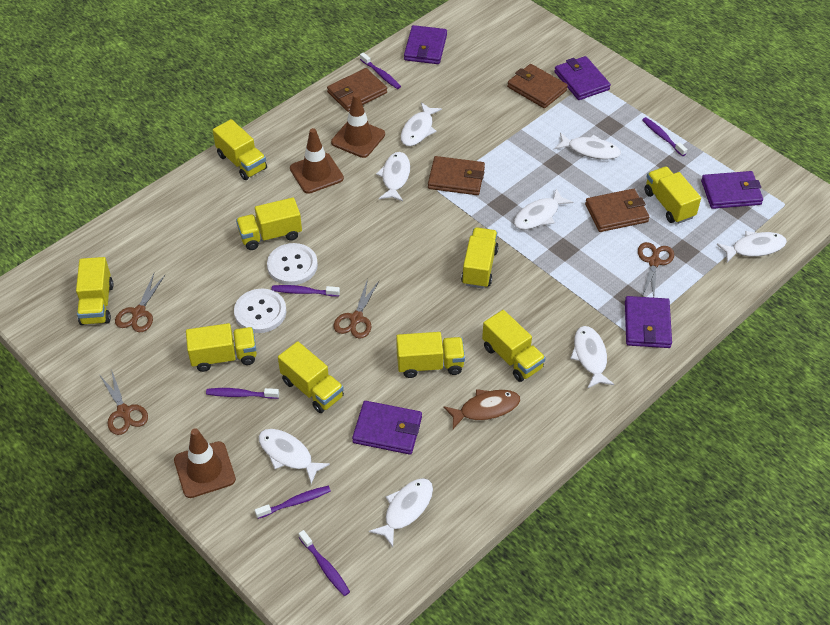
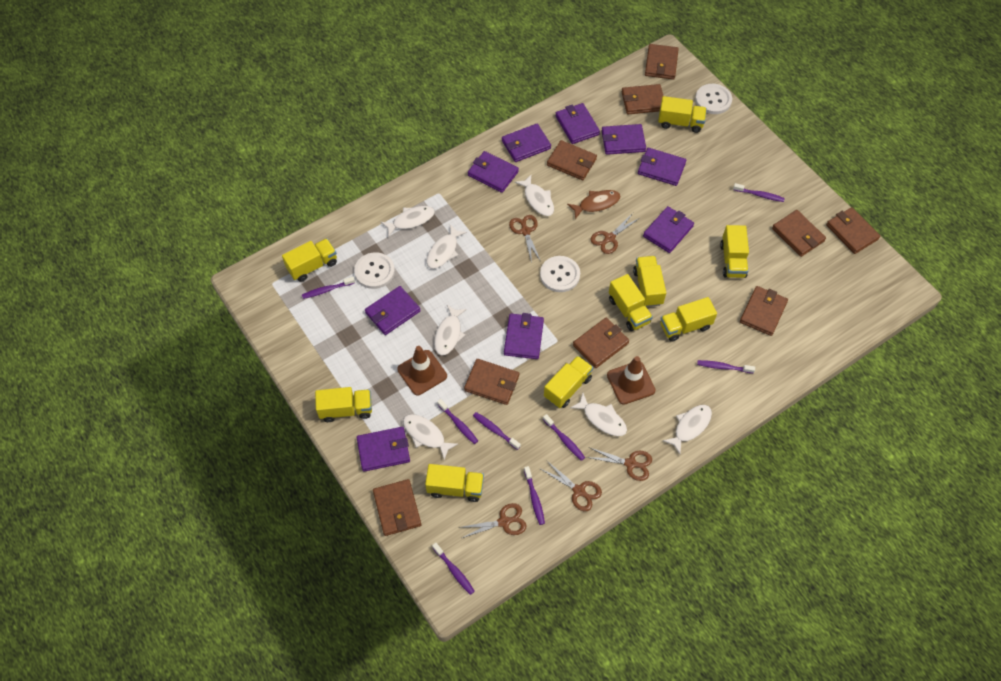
brown scissors: [99,369,148,435] [115,274,165,332] [334,279,379,339] [638,242,674,298] = 4 -> [458,503,527,538] [509,215,540,263] [541,460,602,511] [586,448,652,481] [591,213,639,254] = 5
brown traffic cone: [174,428,236,498] [290,128,344,194] [331,93,385,158] = 3 -> [397,346,447,396] [607,356,655,405] = 2
brown wallet: [327,68,387,112] [428,156,485,195] [507,64,568,108] [585,189,649,232] = 4 -> [373,479,421,536] [464,359,519,405] [547,140,597,180] [573,318,629,368] [622,84,663,114] [645,44,679,80] [740,286,788,336] [772,210,826,257] [826,207,880,254] = 9
purple toothbrush: [206,388,279,399] [255,486,331,519] [271,285,340,297] [298,530,350,596] [360,52,401,89] [642,117,687,156] = 6 -> [302,277,355,299] [432,543,475,595] [437,399,478,444] [473,412,521,450] [524,466,545,525] [543,414,585,461] [697,360,755,373] [733,183,785,202] = 8
purple wallet: [352,401,422,455] [404,25,447,64] [554,56,611,100] [625,296,672,348] [701,171,763,209] = 5 -> [357,427,410,472] [365,286,421,335] [468,151,519,193] [502,124,551,162] [504,313,544,359] [555,103,600,144] [602,124,646,155] [638,148,686,186] [643,206,694,253] = 9
white button: [234,289,286,333] [267,243,318,285] = 2 -> [354,252,395,289] [540,256,580,292] [695,84,732,114] = 3
white fish: [259,429,330,484] [369,478,433,547] [376,152,410,201] [401,102,442,146] [514,189,573,230] [555,133,621,160] [570,326,614,389] [716,231,787,263] = 8 -> [381,206,435,237] [403,414,458,460] [426,225,467,269] [434,305,467,356] [515,175,554,216] [570,393,627,436] [663,405,712,454] = 7

